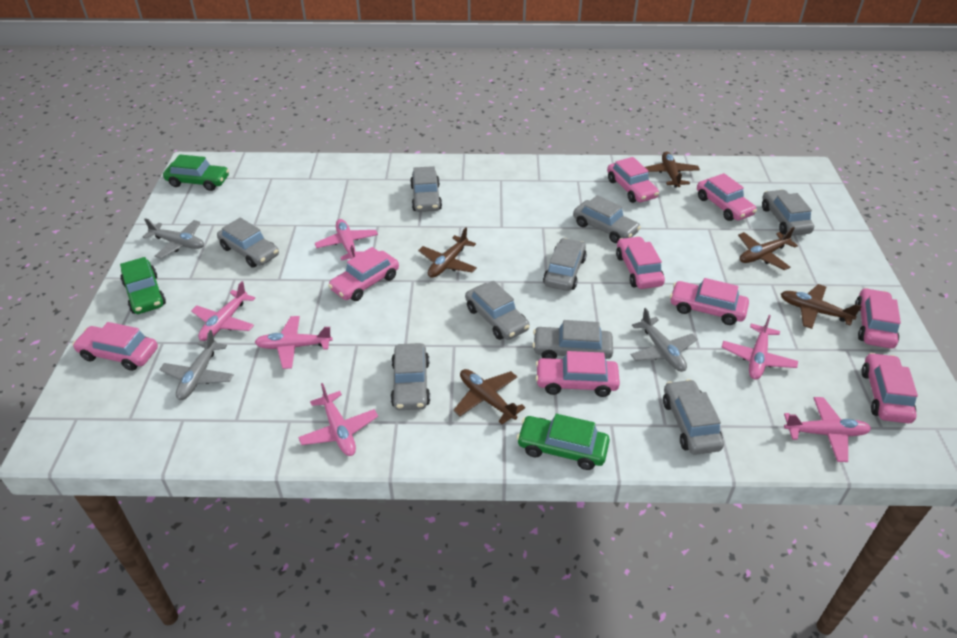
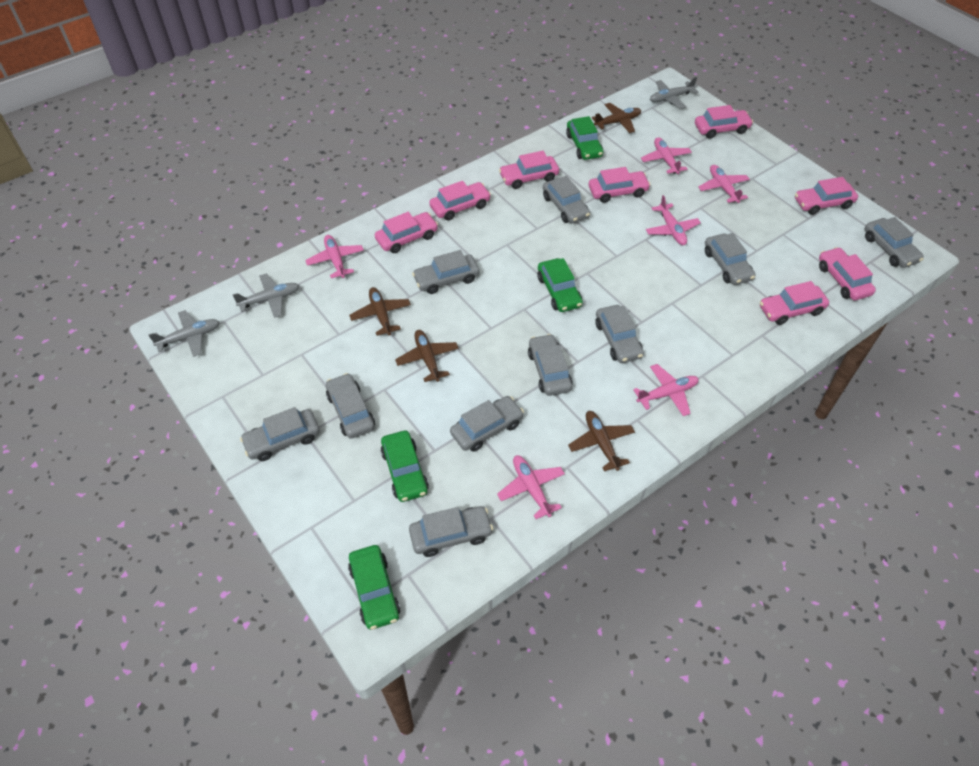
brown plane: [418,228,477,278] [453,369,525,424] [645,152,700,187] [738,227,798,270] [781,284,862,329] = 5 -> [349,287,411,336] [395,330,459,382] [568,411,635,471] [592,103,641,133] = 4
green car: [120,257,166,314] [163,154,229,191] [517,414,610,470] = 3 -> [348,545,400,630] [381,431,429,502] [537,258,583,312] [566,116,603,160] = 4
grey car: [217,218,279,268] [391,343,430,410] [410,166,442,212] [465,281,530,340] [532,320,613,359] [543,238,587,291] [573,195,641,243] [663,379,724,455] [762,189,814,236] = 9 -> [240,407,320,461] [326,373,375,439] [409,506,493,557] [412,250,480,294] [450,396,524,452] [528,334,572,396] [543,176,590,223] [595,305,644,363] [705,233,755,285] [865,217,924,268] = 10
pink car: [73,322,158,371] [328,247,399,301] [536,351,620,397] [607,157,659,203] [616,236,665,289] [670,278,749,325] [697,173,757,221] [855,288,901,349] [861,353,918,423] = 9 -> [375,212,438,253] [429,181,491,221] [499,151,559,189] [589,167,651,203] [695,105,753,139] [760,281,829,325] [795,177,858,215] [819,247,876,300] = 8

